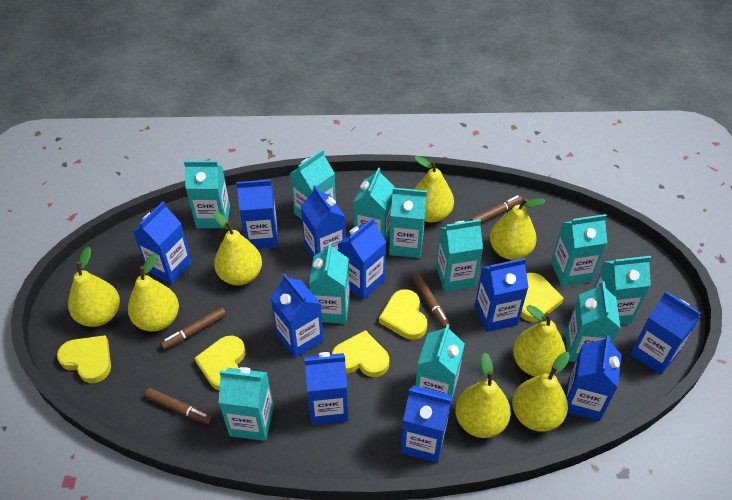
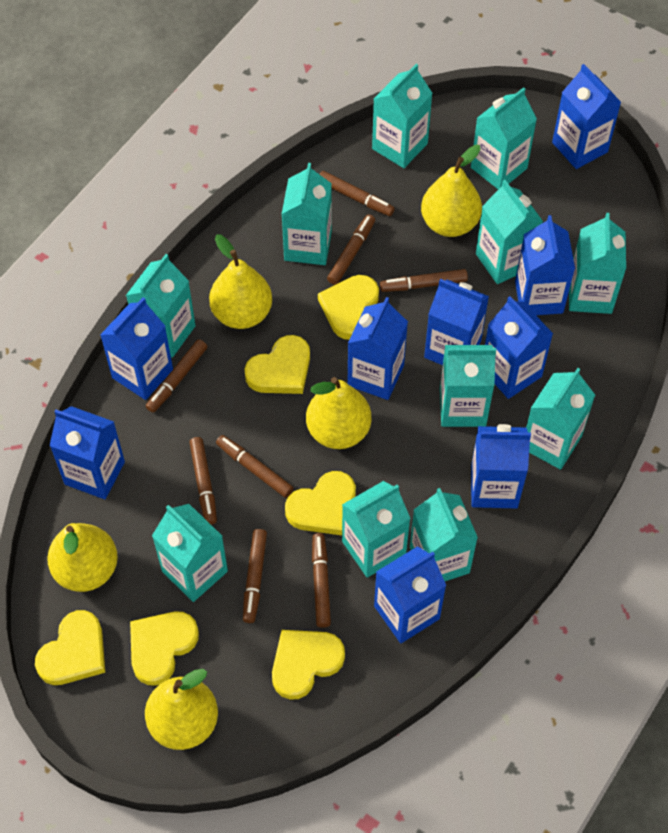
blue carton: [133,201,192,284] [236,180,278,249] [270,273,324,358] [301,185,346,259] [304,352,349,425] [338,218,386,300] [401,385,452,463] [475,258,529,332] [565,335,622,421] [630,291,701,375] = 10 -> [49,406,125,499] [100,297,173,400] [347,297,408,400] [374,546,446,643] [424,279,489,365] [471,424,531,509] [485,296,553,399] [515,215,575,315] [552,64,621,169] = 9
brown marker: [145,388,213,425] [160,307,226,350] [412,273,450,329] [470,195,523,223] = 4 -> [146,339,207,413] [189,437,217,525] [216,435,293,498] [243,529,267,623] [312,533,331,628] [320,171,395,216] [327,214,375,285] [380,269,468,292] = 8
yellow heart: [57,335,111,383] [195,335,245,390] [332,330,389,377] [379,289,427,340] [520,273,564,322] = 5 -> [35,610,105,685] [130,612,199,686] [245,335,310,394] [272,630,345,700] [285,471,356,535] [318,275,379,340] = 6
yellow pear: [68,247,120,327] [128,253,179,331] [213,212,262,285] [414,156,454,223] [455,352,511,438] [490,198,546,260] [512,352,570,432] [513,305,566,377] = 8 -> [47,523,118,592] [145,669,218,750] [209,234,272,329] [306,377,371,449] [421,145,482,237] = 5

